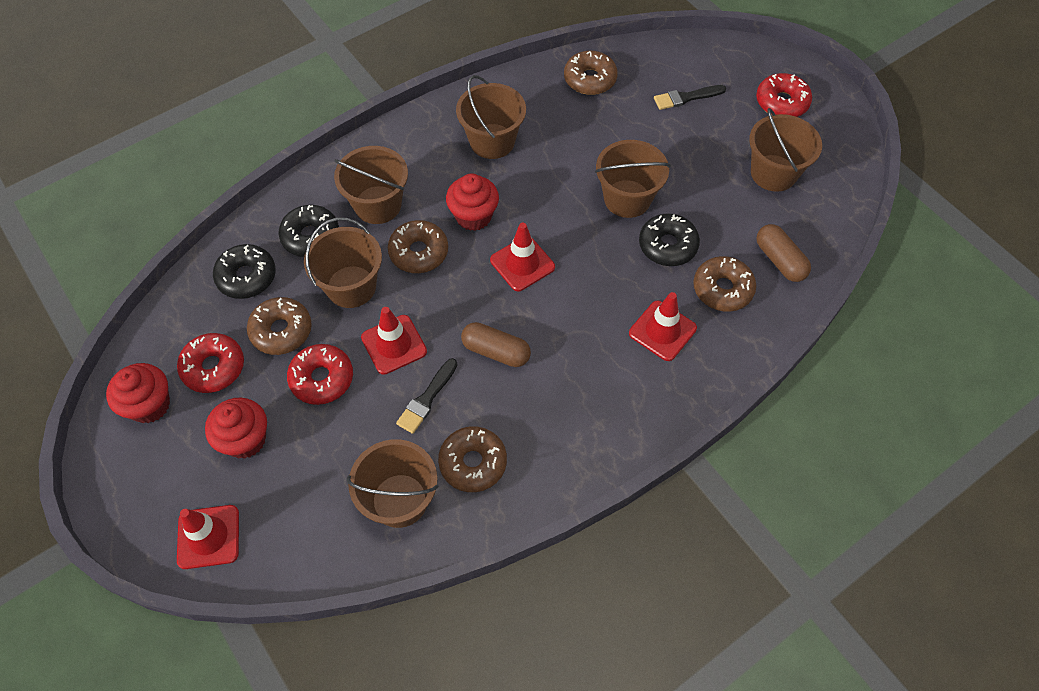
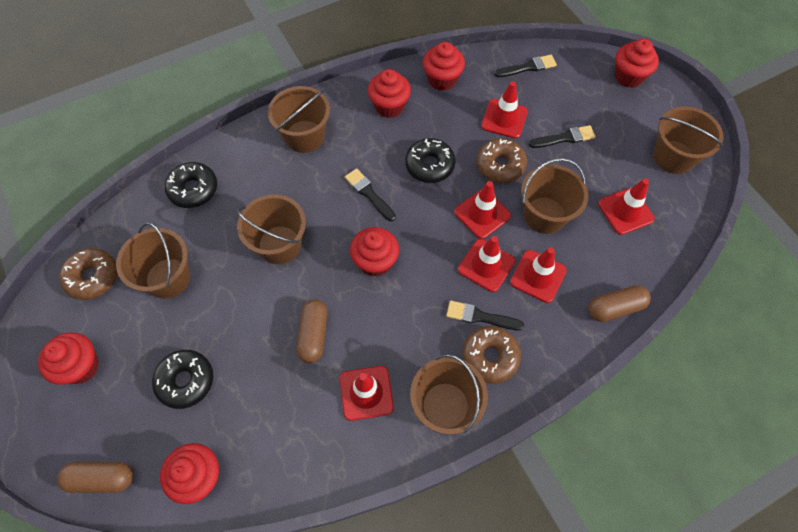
black brush: [396,358,458,434] [654,85,726,110] = 2 -> [345,168,396,221] [446,301,524,330] [495,55,557,77] [529,125,596,148] = 4
brown capsule: [461,322,531,367] [756,224,811,282] = 2 -> [57,462,133,493] [296,299,328,363] [588,285,651,322] = 3
brown donut: [247,297,312,355] [388,220,448,273] [438,426,507,492] [564,51,618,95] [693,256,756,312] = 5 -> [59,248,117,300] [462,326,521,384] [477,138,527,183] = 3
red cupcake: [106,363,170,423] [205,398,267,459] [446,174,499,231] = 3 -> [38,332,99,385] [160,443,219,504] [350,227,399,276] [368,69,411,118] [423,42,465,91] [615,39,659,88] = 6
red donut: [177,333,244,393] [287,344,353,405] [756,73,812,117] = 3 -> none = 0
red traffic cone: [177,505,239,569] [361,307,427,375] [490,223,555,291] [629,292,697,361] = 4 -> [340,366,394,421] [454,181,511,239] [458,236,515,292] [481,81,528,139] [510,247,567,303] [598,179,655,235] = 6

